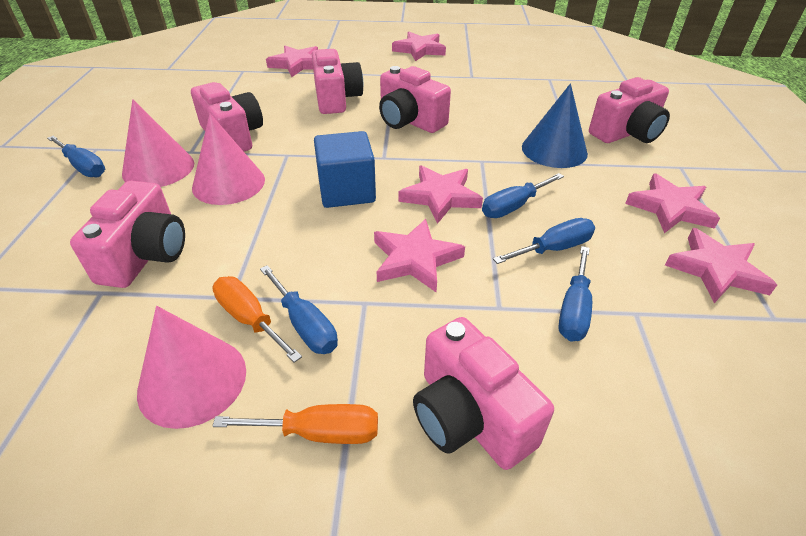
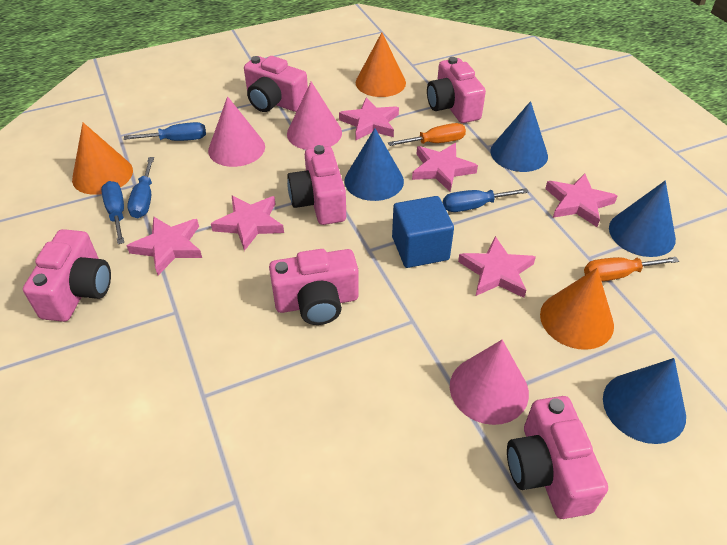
blue cone: [522,83,588,168] = 1 -> [344,128,404,201] [490,101,548,172] [603,358,686,444] [609,181,676,257] = 4
blue screwdriver: [47,136,105,177] [260,265,338,354] [482,173,564,218] [493,218,595,264] [558,246,592,341] = 5 -> [101,181,124,244] [124,122,206,141] [127,157,154,219] [443,188,529,212] = 4
orange cone: none = 0 -> [72,123,133,195] [355,32,406,97] [540,268,614,350] = 3

